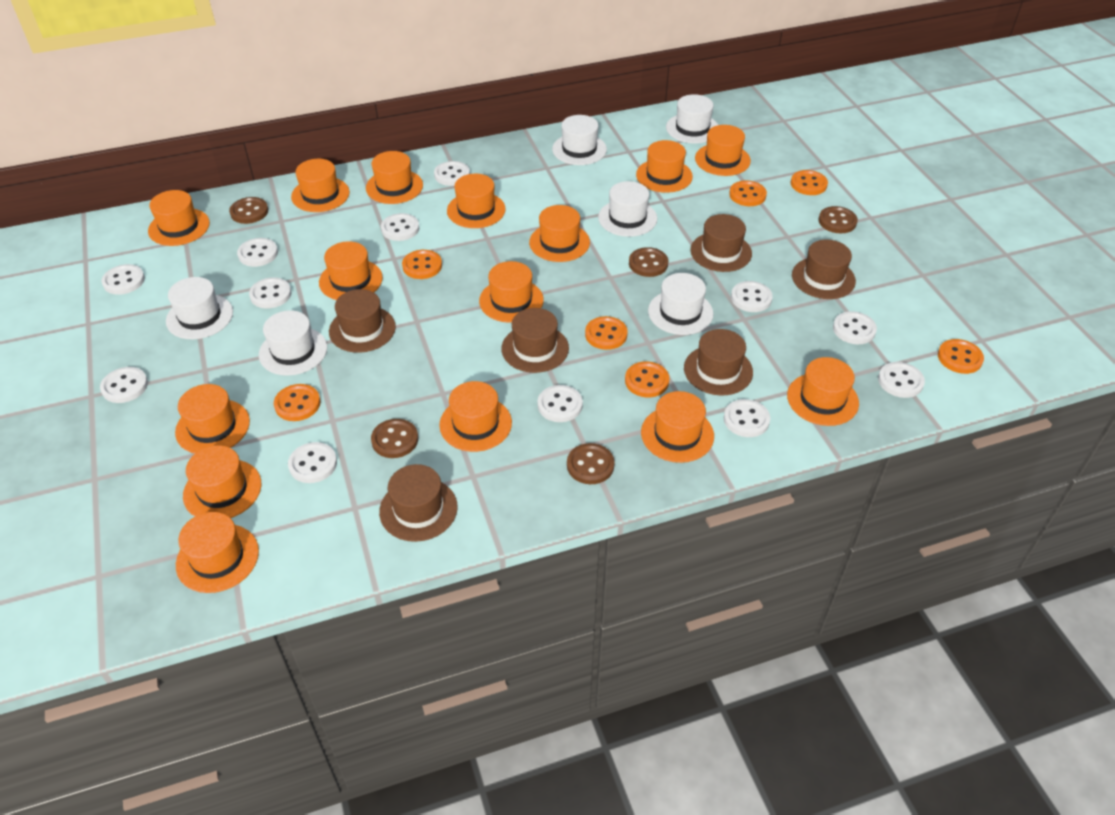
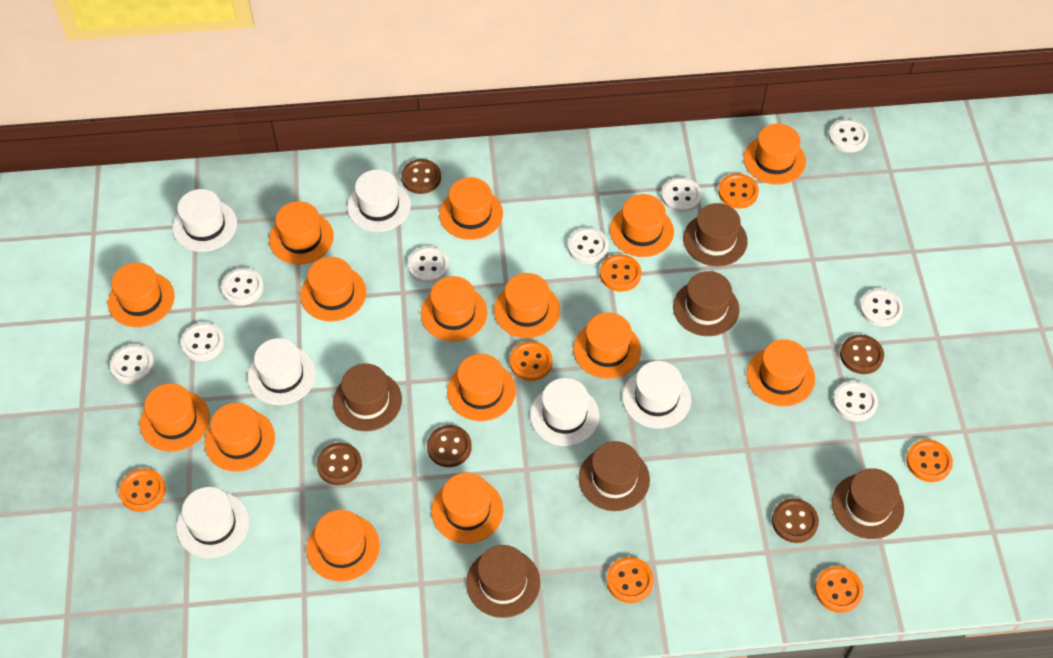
white button: [100,367,148,403] [102,264,145,295] [237,238,278,267] [249,277,292,309] [288,442,337,483] [381,213,419,241] [434,161,470,186] [537,385,583,422] [724,399,770,437] [731,281,773,312] [833,311,877,344] [878,362,925,398] = 12 -> [110,344,155,384] [181,322,225,362] [221,268,264,306] [408,246,449,283] [568,227,609,264] [661,177,702,213] [828,119,869,153] [833,381,878,422] [860,289,903,327] = 9

